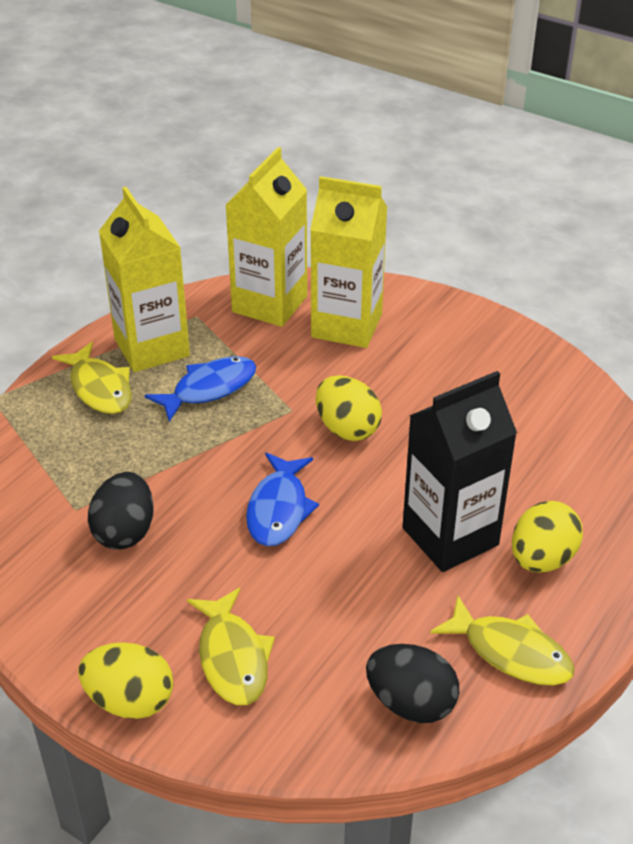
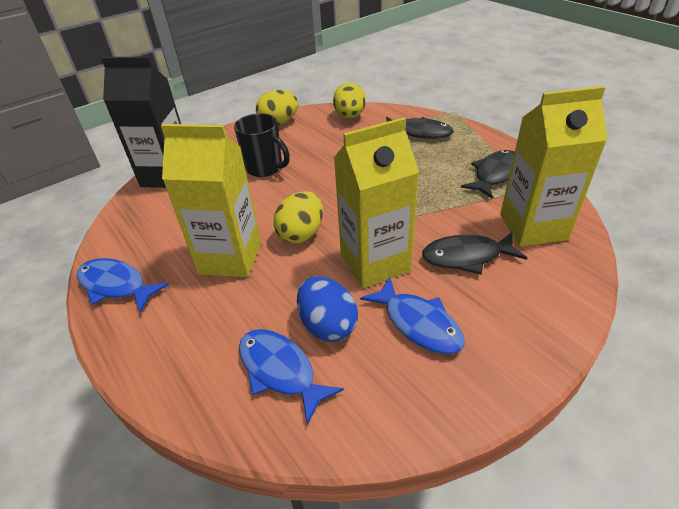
black egg: [88,472,154,550] [366,644,459,723] = 2 -> none = 0
black fish: none = 0 -> [386,117,454,139] [422,232,527,274] [461,150,514,199] = 3
black mug: none = 0 -> [234,113,290,177] = 1
blue egg: none = 0 -> [297,277,358,342] = 1
blue fish: [145,356,256,422] [246,452,319,546] = 2 -> [76,258,169,313] [239,329,344,425] [360,277,465,354] = 3
yellow fish: [52,342,132,414] [187,588,275,705] [430,595,575,686] = 3 -> none = 0

